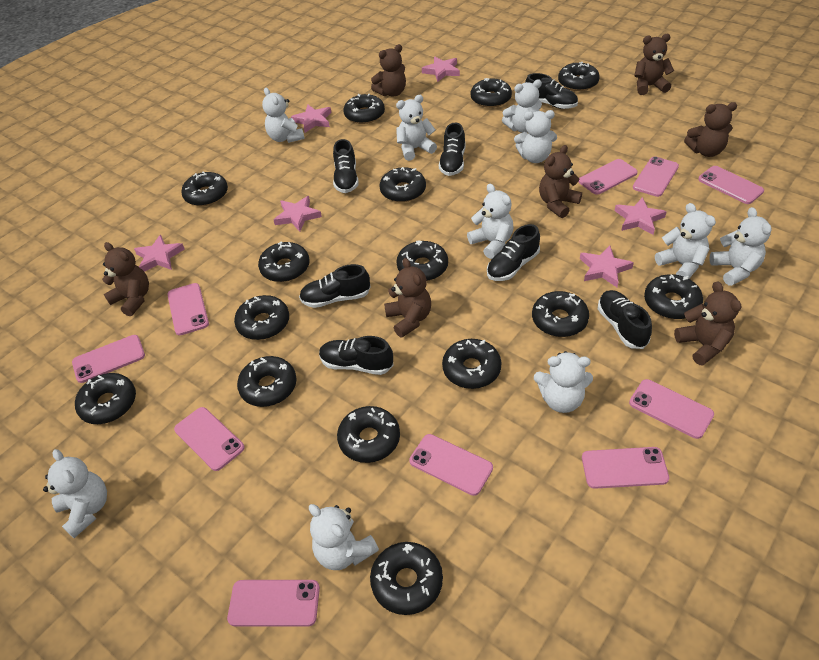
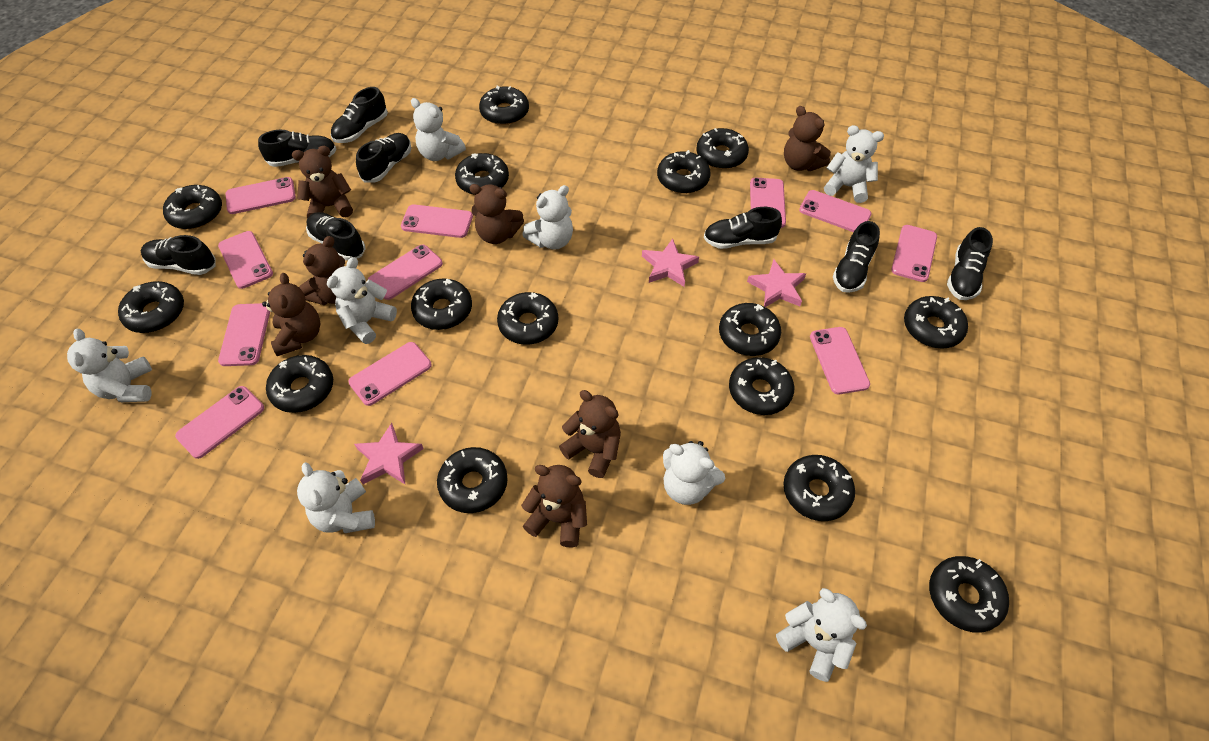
black shoe: [299,264,370,308] [319,336,394,375] [333,139,359,193] [439,122,465,176] [487,224,540,281] [525,73,578,109] [598,290,652,349] = 7 -> [141,235,216,275] [258,130,337,167] [306,212,365,261] [331,87,388,143] [356,133,411,183] [704,207,782,249] [833,221,880,293] [947,227,993,300] = 8
pink phone: [72,335,145,383] [167,283,209,335] [174,407,245,471] [227,580,320,627] [409,434,493,496] [578,159,638,195] [582,447,669,489] [629,379,714,439] [633,156,679,197] [698,166,764,204] = 10 -> [175,386,264,459] [218,231,273,289] [218,303,270,366] [226,177,296,214] [349,342,432,406] [368,245,443,300] [401,204,473,238] [750,178,786,228] [799,190,872,232] [810,327,870,394] [891,225,937,282] = 11
pink star: [134,235,184,272] [273,196,322,232] [291,105,331,133] [422,57,460,82] [580,246,634,287] [615,197,667,235] = 6 -> [354,423,424,484] [642,239,699,287] [747,259,806,307] = 3
white teddy bear: [43,449,107,538] [262,88,305,143] [309,504,379,570] [396,95,437,161] [467,183,513,259] [502,79,542,133] [514,110,557,163] [534,351,593,413] [655,203,716,279] [709,207,772,286] = 10 -> [67,329,152,402] [297,462,375,533] [327,257,397,344] [411,98,466,161] [522,185,573,250] [663,441,725,505] [776,588,867,682] [824,125,884,203] = 8

